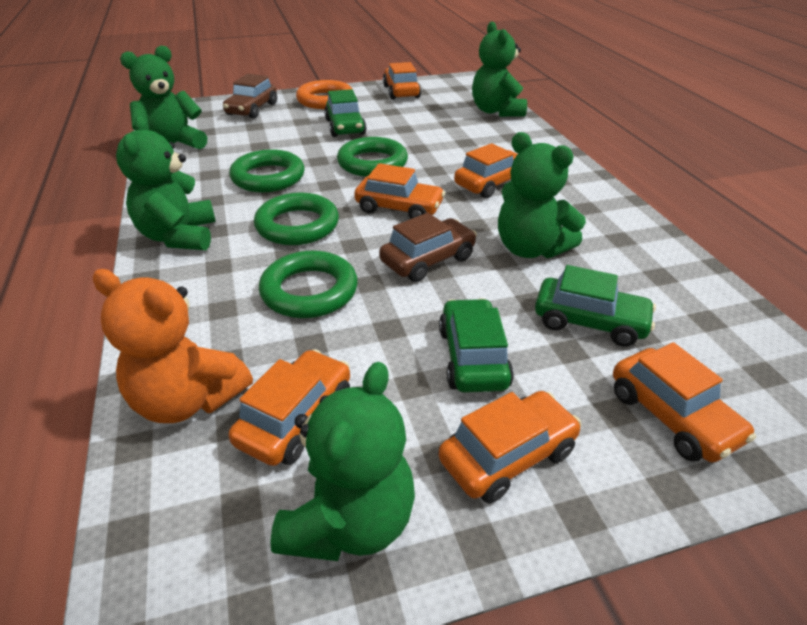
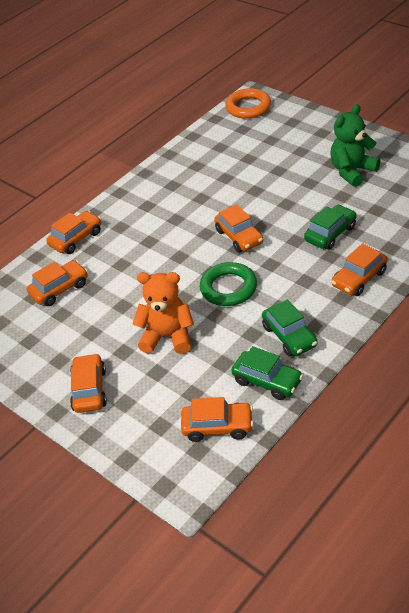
brown car: [223,74,277,119] [379,213,477,282] = 2 -> none = 0
green ring: [229,149,305,192] [254,193,339,245] [259,250,358,318] [337,137,408,177] = 4 -> [200,262,257,306] = 1
green teddy bear: [116,115,216,250] [120,46,207,149] [270,362,415,561] [472,21,527,117] [498,132,586,258] = 5 -> [330,104,381,187] = 1

